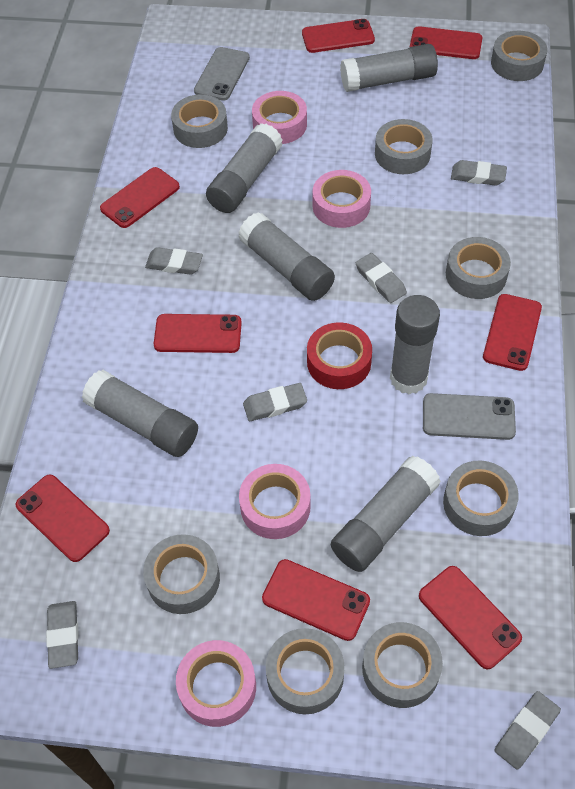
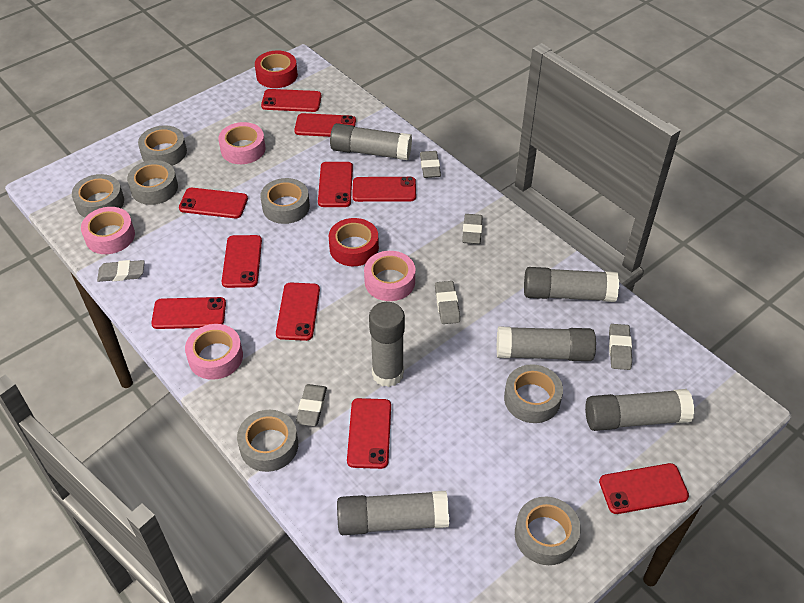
grey phone: [194,47,250,101] [423,393,516,440] = 2 -> none = 0
grey tape: [143,534,220,614] [171,94,228,148] [266,628,345,714] [362,622,443,708] [375,119,433,174] [443,461,519,536] [446,237,511,299] [491,31,547,81] = 8 -> [72,174,124,218] [127,160,178,205] [138,125,187,166] [237,410,298,472] [260,178,310,224] [504,364,563,423] [515,497,581,565] = 7
red phone: [16,474,110,562] [100,167,180,228] [154,314,242,353] [262,559,370,641] [302,19,375,53] [410,26,482,59] [419,566,522,669] [483,294,542,371] = 8 -> [151,297,226,329] [179,188,248,218] [222,235,262,288] [261,89,322,112] [276,282,320,341] [294,113,356,137] [318,162,353,207] [347,398,391,469] [352,177,416,202] [599,463,689,514] = 10
red tape: [307,322,372,389] = 1 -> [255,50,298,88] [329,218,379,266] = 2

